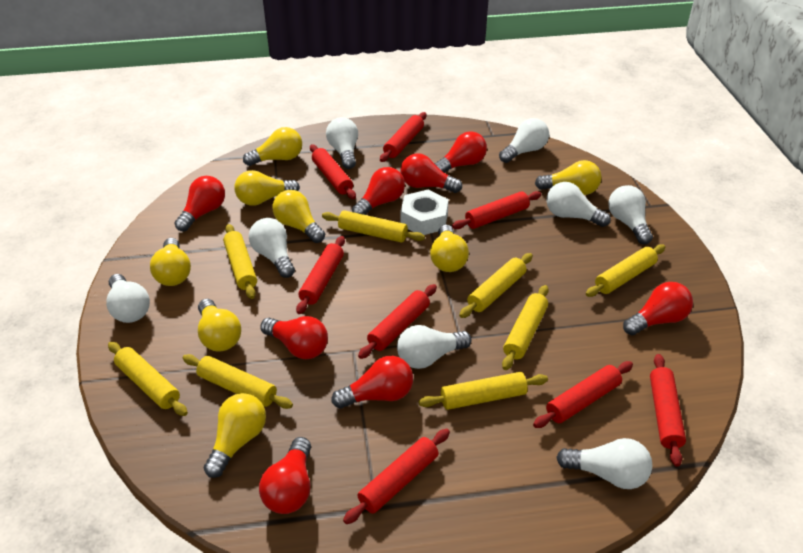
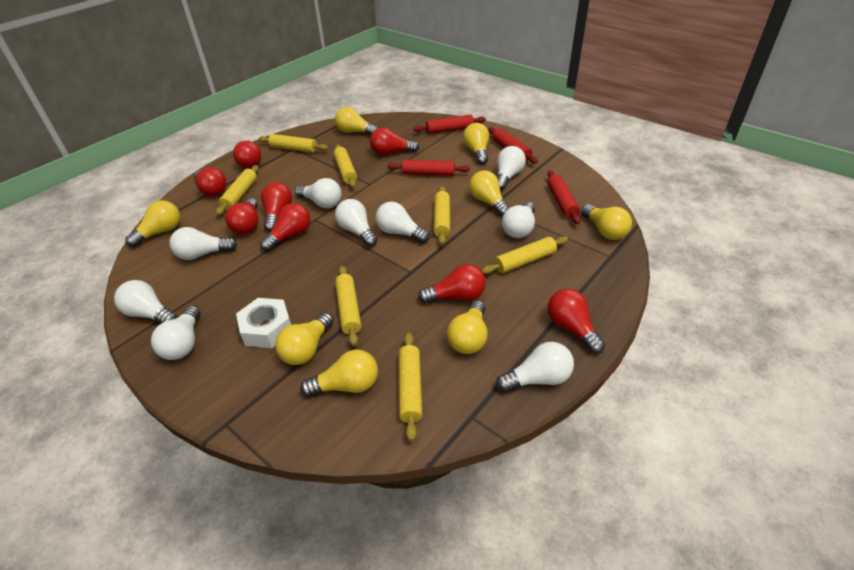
red rolling pin: [296,236,345,314] [310,144,356,199] [343,429,450,524] [358,284,437,359] [380,112,426,162] [452,191,542,229] [533,361,633,428] [650,354,686,467] = 8 -> [387,160,470,176] [414,115,486,134] [488,127,538,164] [547,171,581,224] = 4
white light bulb: [106,274,150,323] [249,218,295,278] [326,117,358,169] [397,325,472,369] [499,118,549,163] [547,182,611,227] [556,438,653,489] [608,185,653,244] = 8 -> [114,280,177,323] [151,306,201,360] [170,227,237,260] [295,178,342,208] [335,199,377,247] [376,202,430,243] [496,342,574,392] [497,146,526,190] [502,202,535,238] = 9
yellow rolling pin: [108,342,188,416] [183,354,293,409] [223,224,257,299] [322,210,425,243] [419,372,548,410] [459,253,533,318] [502,285,549,370] [586,244,665,297] = 8 -> [216,165,259,215] [258,134,328,153] [333,144,357,188] [335,266,362,346] [399,333,422,441] [434,186,450,245] [481,236,568,274] = 7

